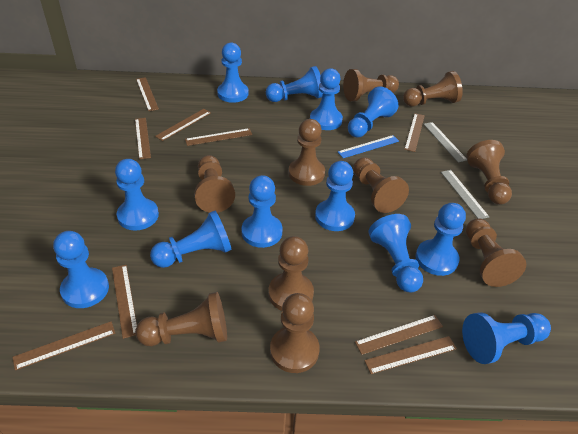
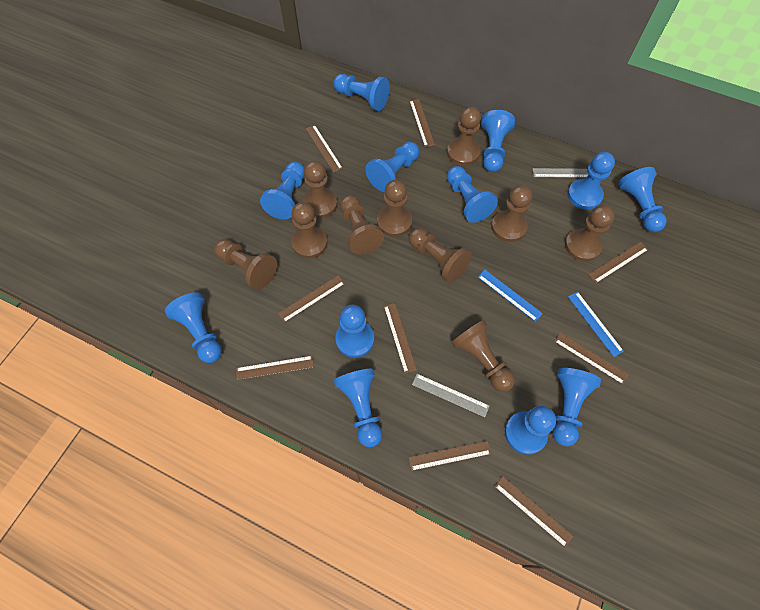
blue ruler: [338,135,399,158] = 1 -> [478,270,543,322] [568,292,624,357] = 2

